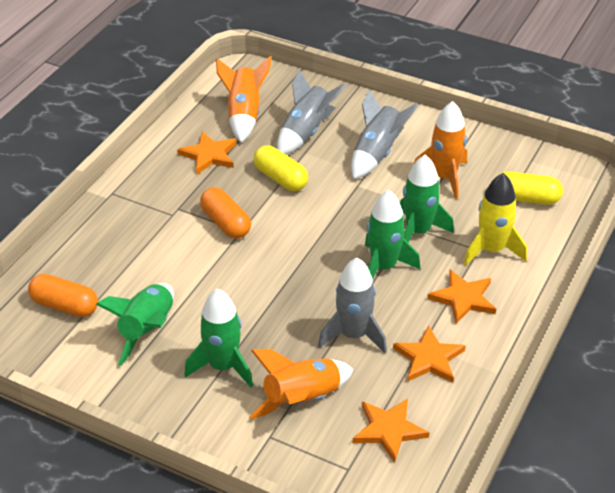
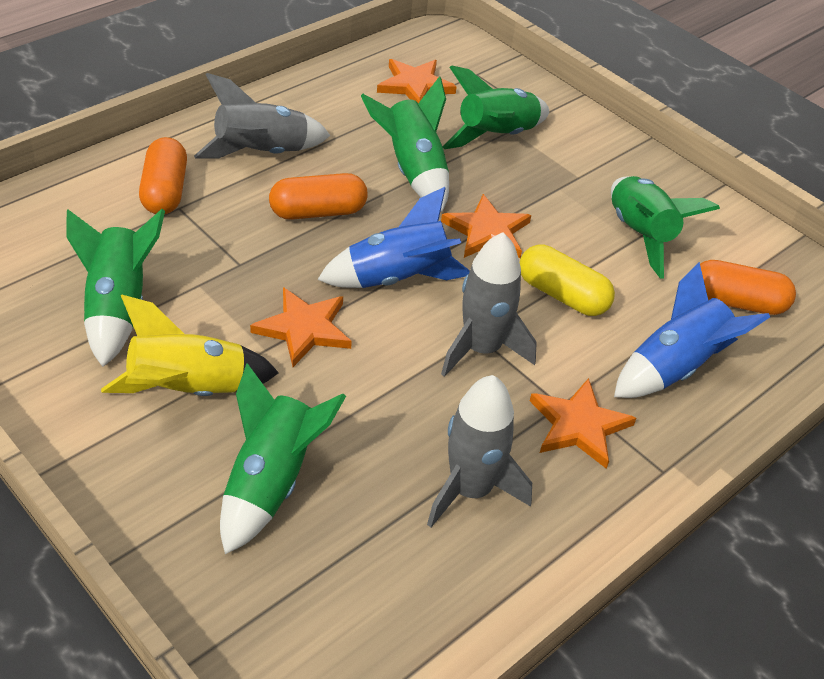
blue rocket: none = 0 -> [317,187,470,288] [614,262,770,398] = 2
green rocket: [96,283,174,366] [184,289,253,387] [365,190,420,279] [400,155,454,243] = 4 -> [66,209,165,367] [220,363,346,554] [361,76,449,212] [443,66,549,149] [611,176,720,279] = 5
orange capsule: [28,274,98,317] [200,187,251,239] = 2 -> [139,137,187,215] [269,173,368,220] [700,260,796,315] = 3
orange rocket: [216,56,272,143] [249,349,353,420] [414,101,467,199] = 3 -> none = 0
yellow capsule: [254,145,308,191] [499,171,563,205] = 2 -> [520,245,615,316] = 1

